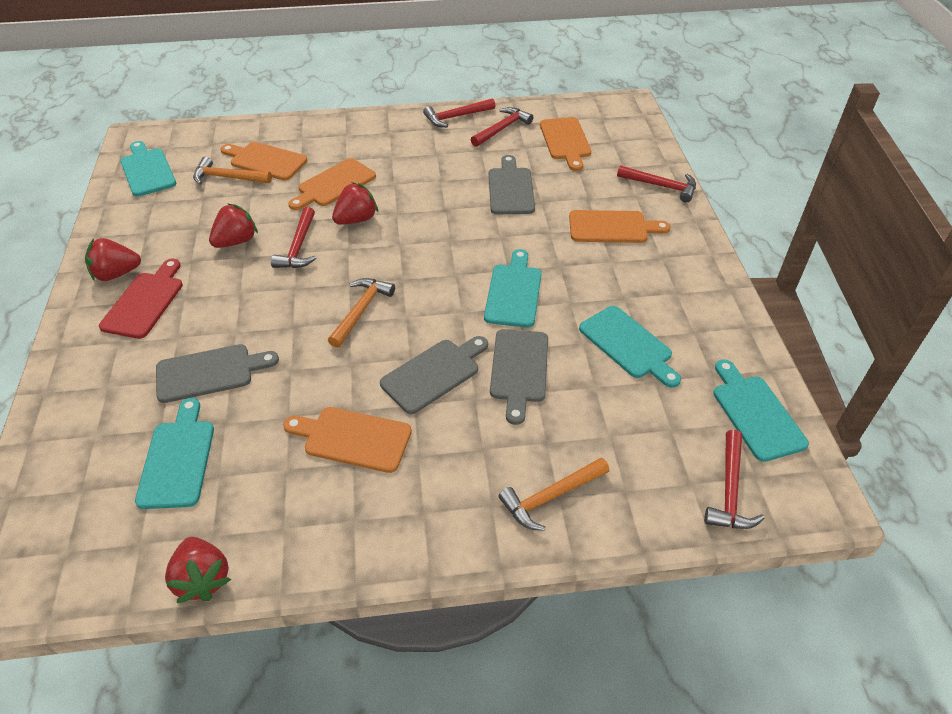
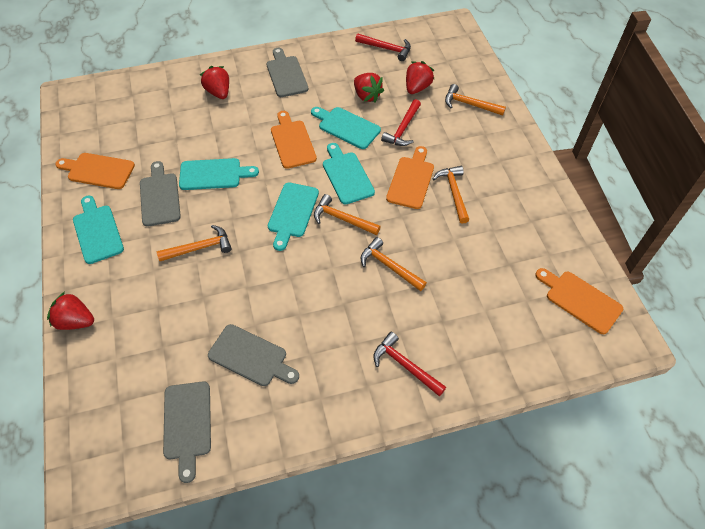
orange cutting board: [220,142,307,180] [283,407,412,473] [288,158,376,210] [540,117,591,171] [569,210,671,243] = 5 -> [55,153,135,189] [271,111,317,169] [386,146,434,209] [535,268,623,334] = 4
orange hammer: [193,157,272,185] [328,278,395,348] [498,457,610,531] = 3 -> [157,225,232,261] [314,194,381,235] [361,237,427,291] [433,166,469,224] [445,84,506,116] = 5
red cutting board: [99,259,183,339] = 1 -> none = 0
red hammer: [271,207,316,268] [423,98,495,127] [471,107,533,147] [617,165,696,203] [704,430,764,529] = 5 -> [355,33,411,61] [374,332,446,396] [381,99,421,146] = 3

